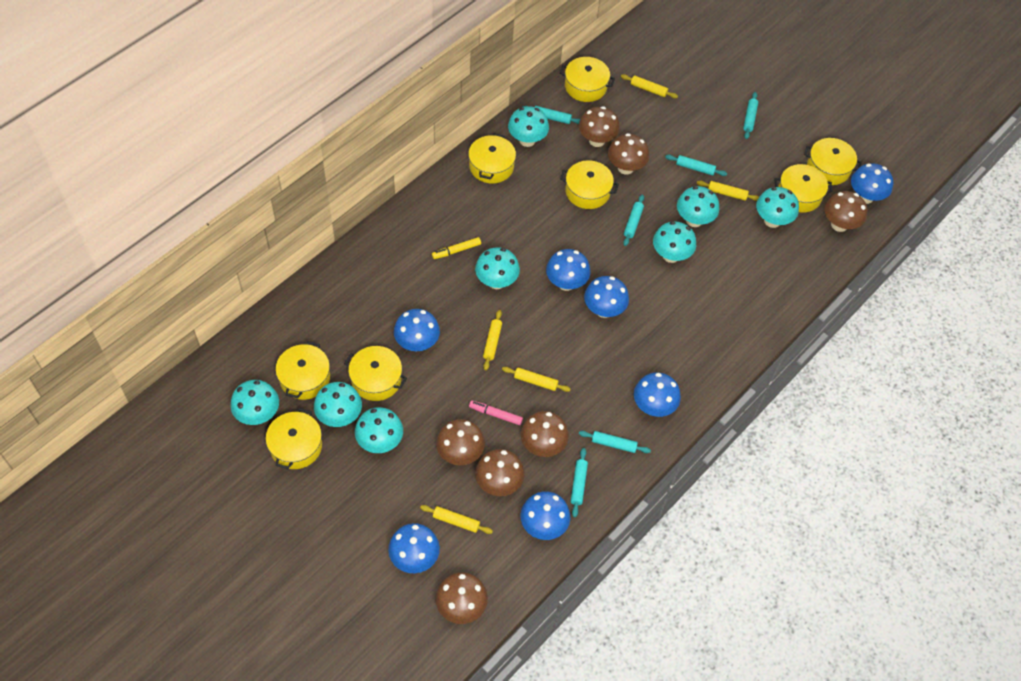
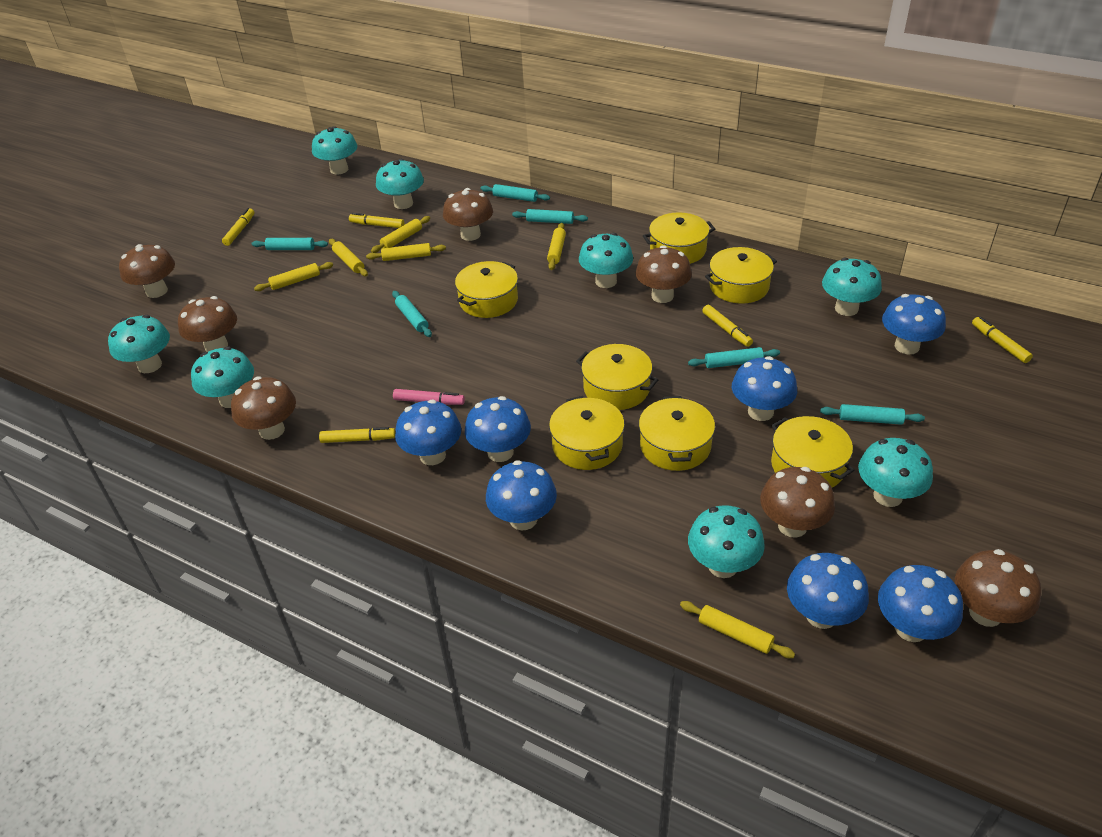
yellow marker: [432,237,481,259] = 1 -> [222,208,254,246] [319,427,395,443] [349,213,405,228] [702,305,753,347] [972,317,1033,363] = 5
yellow pot: [266,408,322,469] [275,341,330,400] [344,346,407,401] [468,133,516,183] [560,57,615,102] [560,160,619,209] [774,164,833,213] [804,138,862,185] = 8 -> [455,261,518,318] [549,396,625,470] [576,344,658,410] [639,396,715,471] [643,212,715,264] [705,247,777,304] [771,416,855,488] = 7
yellow rolling pin: [420,505,493,534] [483,310,502,370] [502,367,571,392] [621,74,678,98] [697,181,759,201] = 5 -> [254,262,333,291] [329,239,368,276] [366,243,446,261] [371,216,430,253] [547,223,566,270] [680,601,795,658] = 6

